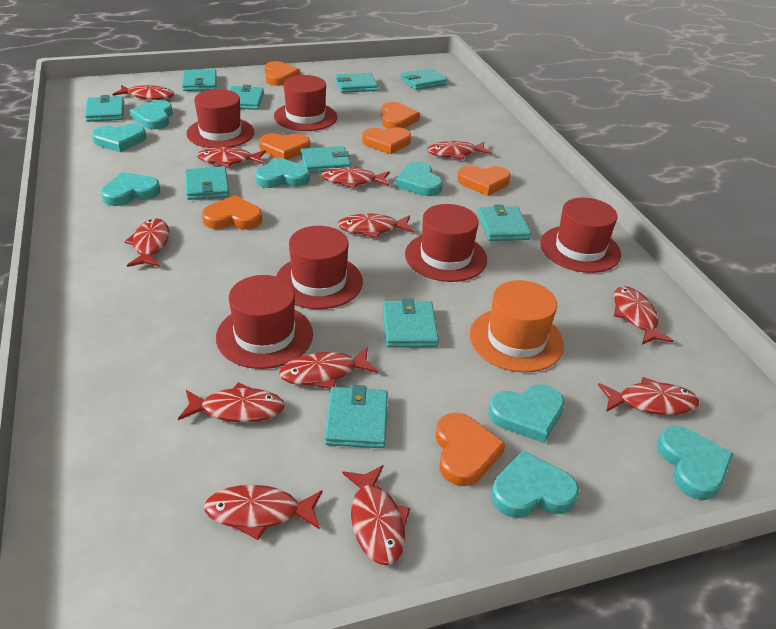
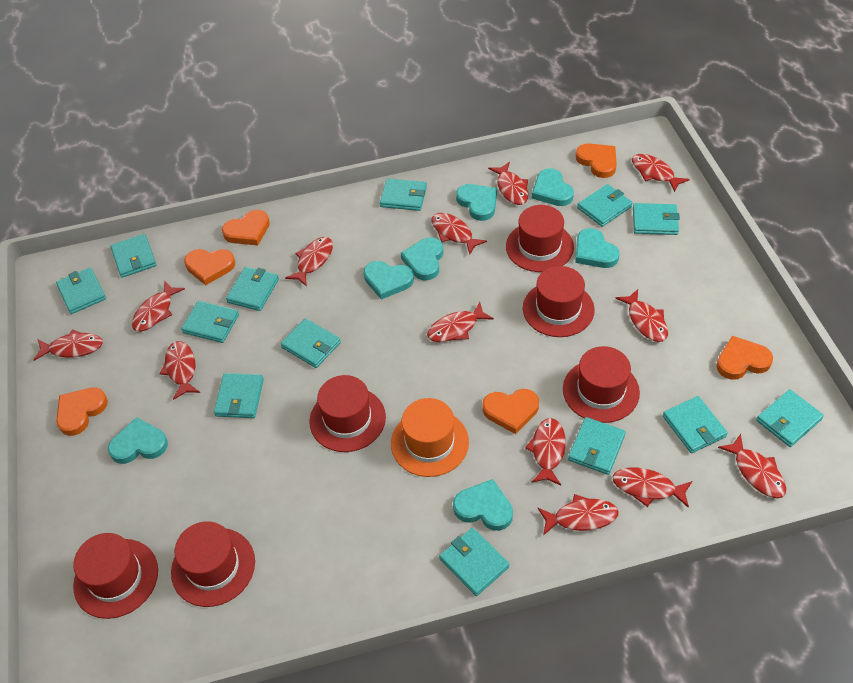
orange heart: [202,195,262,229] [259,133,310,160] [265,61,300,86] [362,127,411,154] [381,102,420,129] [435,413,506,486] [457,166,510,196] = 7 -> [56,387,108,436] [184,249,235,285] [222,210,270,246] [482,389,539,434] [575,143,617,178] [716,336,773,380] = 6
red fish: [113,85,174,100] [124,218,169,267] [178,382,285,423] [197,147,266,167] [204,485,323,540] [279,347,378,389] [321,167,390,189] [337,213,414,239] [342,465,410,565] [427,141,492,160] [598,377,699,415] [614,286,674,345] = 12 -> [34,329,103,361] [132,281,185,332] [160,341,200,400] [285,237,333,287] [427,302,494,342] [431,213,487,254] [488,162,528,205] [525,418,566,485] [537,494,619,536] [612,467,692,508] [615,289,668,342] [632,154,690,192] [718,434,786,498] = 13
turquoise heart: [92,124,146,152] [101,172,161,206] [130,100,173,129] [255,157,310,188] [395,162,443,196] [488,385,565,443] [491,450,579,518] [657,426,733,500] = 8 -> [108,417,168,464] [363,261,414,300] [401,237,444,280] [453,479,513,531] [456,184,497,221] [532,168,574,206] [575,228,620,268] = 7
turquoise wallet: [85,95,124,122] [182,69,217,91] [185,167,229,200] [229,85,264,110] [300,146,351,173] [325,385,388,448] [336,73,378,93] [383,299,439,347] [400,68,447,90] [478,204,531,241] = 10 -> [56,267,106,314] [110,234,157,278] [181,301,239,343] [214,373,264,418] [226,267,279,311] [281,318,341,368] [380,178,427,211] [439,528,510,596] [568,417,626,475] [577,184,633,227] [633,203,680,235] [663,396,728,453] [756,389,824,447] = 13

